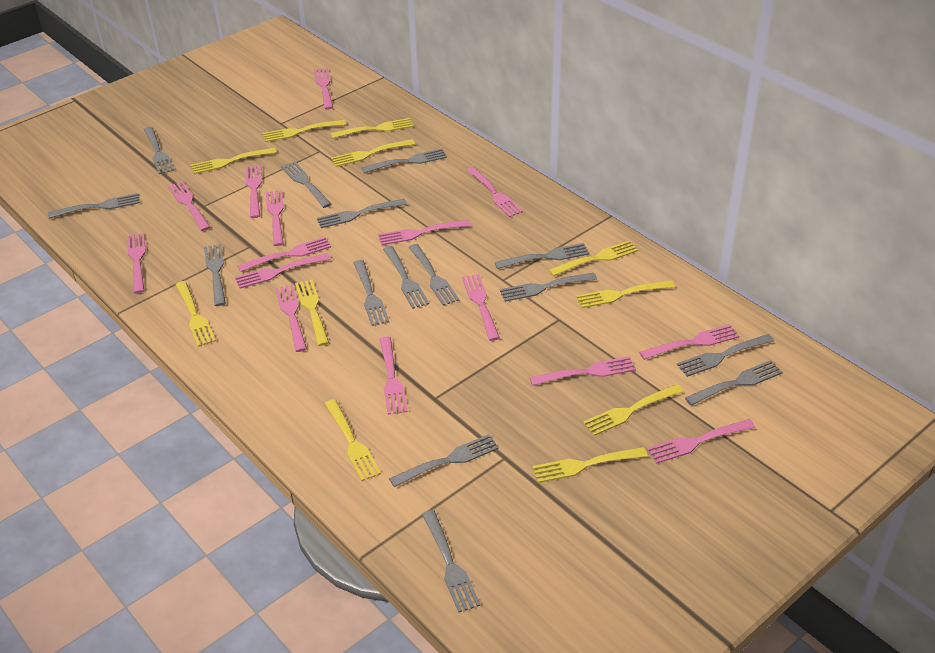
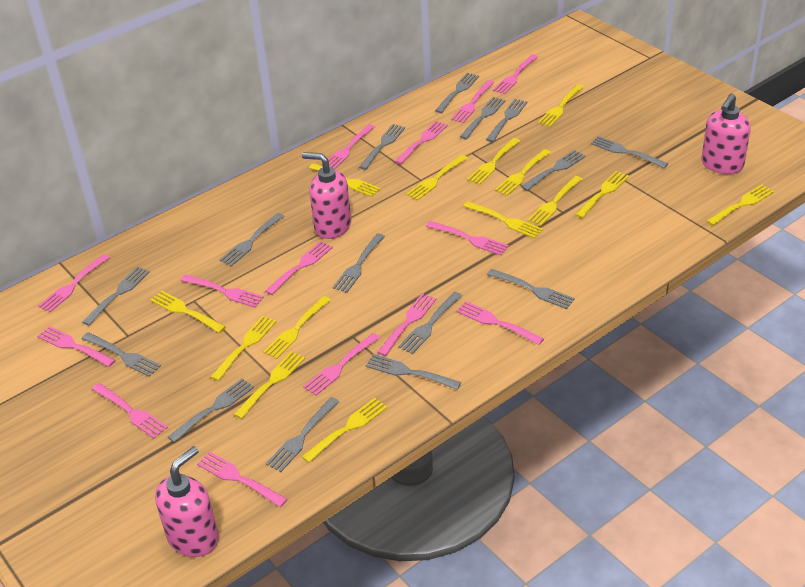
pink fork: [127,233,146,293] [168,181,210,231] [235,253,331,289] [238,237,331,272] [246,165,262,218] [266,190,284,246] [275,285,307,352] [314,68,333,110] [378,220,471,245] [380,337,408,415] [462,274,500,341] [467,167,523,217] [529,356,636,386] [639,324,739,360] [647,419,755,464] = 15 -> [37,326,116,367] [38,254,110,312] [92,383,168,438] [180,274,264,308] [197,451,288,507] [265,241,333,295] [303,333,380,396] [328,124,375,169] [377,293,437,356] [394,121,448,164] [426,221,509,255] [451,80,495,123] [456,301,544,345] [493,55,538,94] = 14
pink soap dispenser: none = 0 -> [155,446,219,557] [302,152,351,239] [701,93,751,174] = 3
yellow fork: [175,281,216,347] [191,147,277,174] [263,120,346,142] [295,280,329,346] [325,399,381,481] [331,118,414,139] [331,139,415,167] [533,447,648,483] [549,241,638,276] [576,280,675,308] [583,384,684,436] = 11 -> [150,291,225,333] [211,316,277,381] [233,351,305,419] [263,296,331,359] [302,398,387,463] [309,163,381,197] [406,155,468,200] [463,201,543,238] [467,138,520,185] [495,149,551,196] [528,176,582,226] [538,84,584,127] [575,171,629,218] [706,184,774,226] = 14

